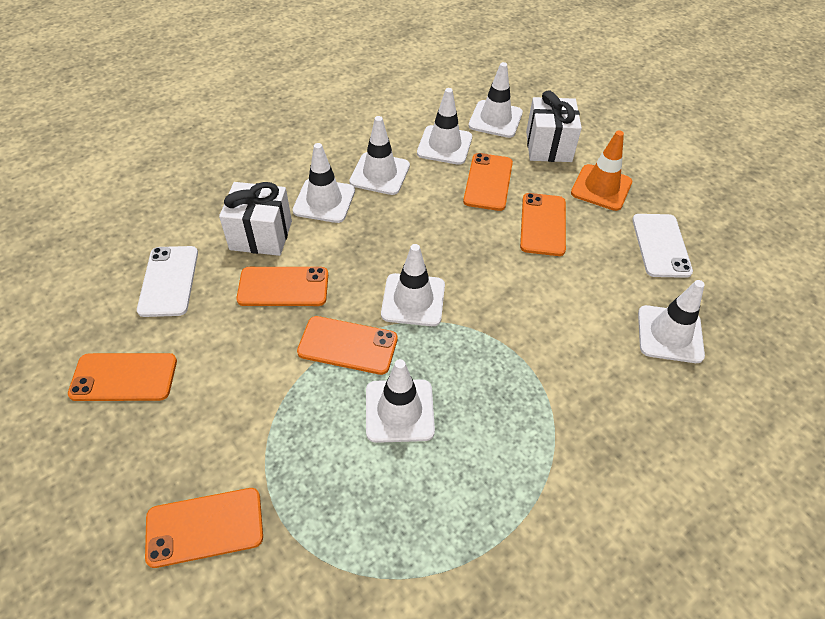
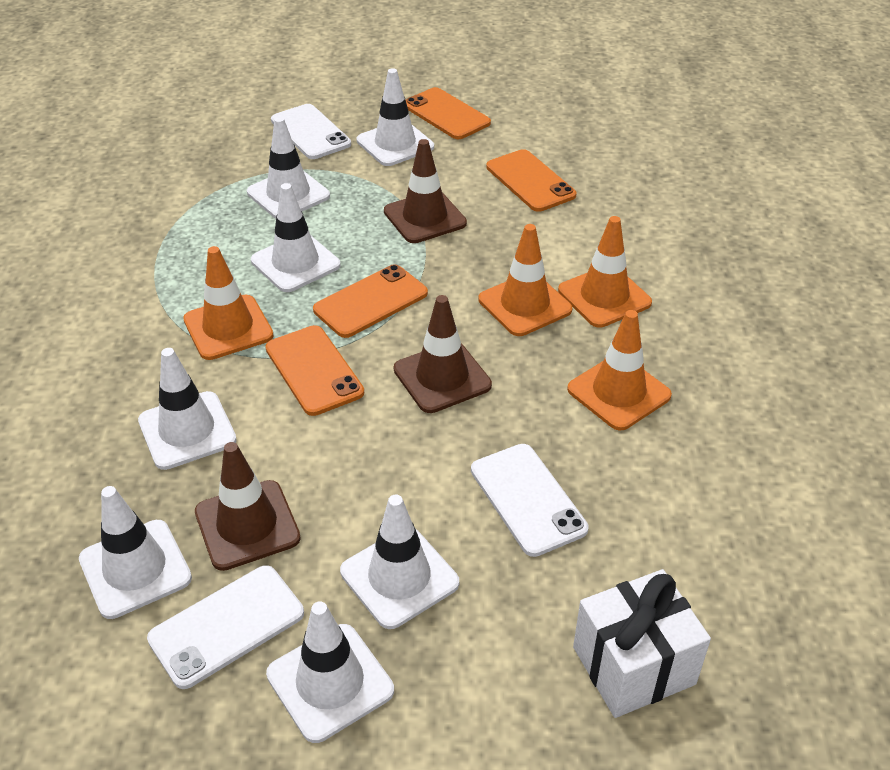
brown traffic cone: none = 0 -> [195,442,301,571] [384,139,467,243] [394,295,492,413] = 3
orange phone: [68,353,177,401] [145,488,263,568] [236,267,328,306] [297,316,398,375] [463,153,513,211] [520,193,566,256] = 6 -> [265,325,364,416] [313,264,428,338] [406,87,491,139] [486,149,577,212] = 4
orange traffic cone: [571,130,632,211] = 1 -> [183,246,274,360] [479,224,572,336] [558,216,652,328] [567,310,672,431] = 4
white gift: [219,182,292,256] [526,90,582,162] = 2 -> [573,569,711,718] = 1
white phone: [137,246,198,317] [632,214,693,278] = 2 -> [147,565,304,689] [271,104,351,159] [471,444,589,557] = 3

